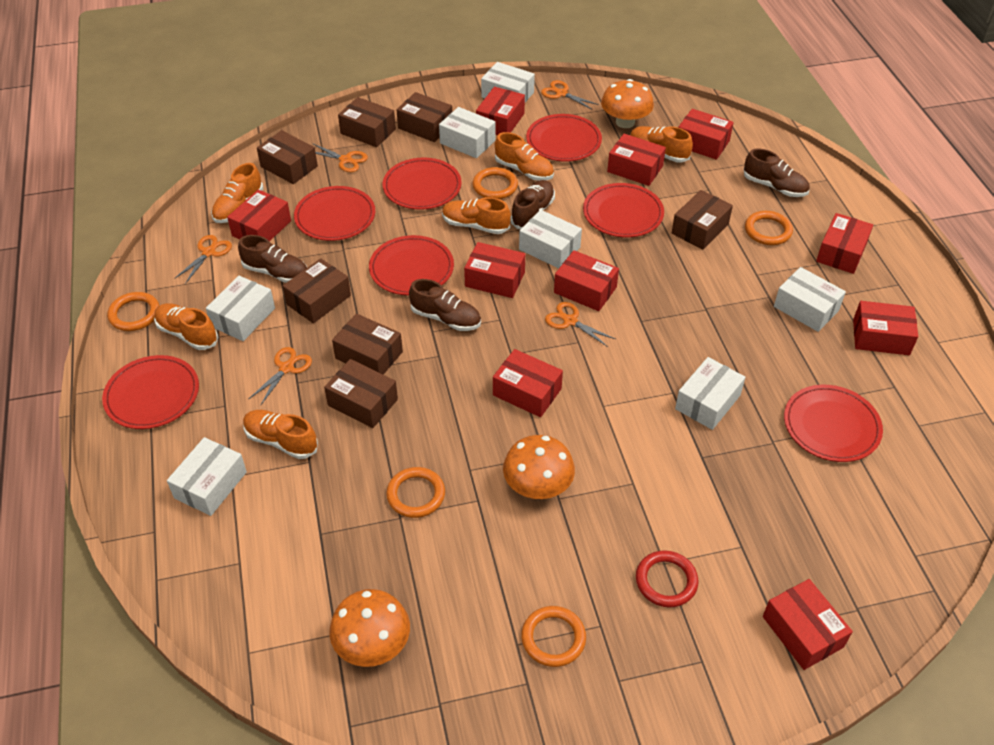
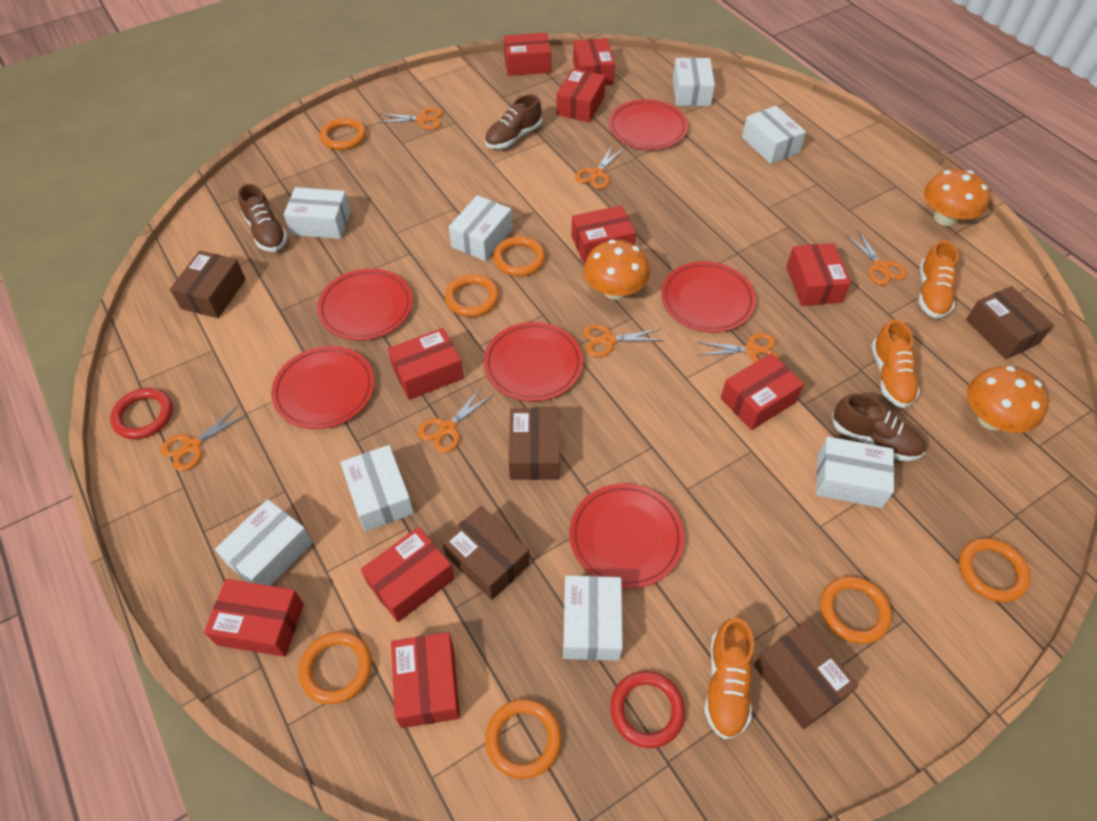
brown box: [257,130,318,184] [283,259,351,323] [324,359,398,428] [332,313,403,375] [338,97,396,147] [397,92,452,142] [672,190,733,249] = 7 -> [170,250,246,318] [442,506,530,600] [509,408,560,480] [754,623,858,729] [966,286,1054,359] = 5
brown shoe: [238,235,307,283] [409,279,481,331] [510,180,555,229] [744,149,810,197] = 4 -> [238,184,288,252] [485,94,542,149] [832,393,926,461] = 3
orange ring: [107,292,159,331] [386,467,445,518] [473,167,518,199] [521,606,586,667] [745,211,793,245] = 5 -> [299,631,372,704] [320,117,366,150] [445,274,499,317] [485,699,561,779] [493,236,545,276] [820,576,892,644] [959,538,1031,602] = 7
orange scissors: [174,235,232,284] [249,347,312,406] [312,143,368,172] [541,80,599,109] [545,302,615,347] = 5 -> [161,406,247,471] [378,108,443,129] [418,388,493,453] [575,146,624,189] [583,324,664,357] [697,333,779,362] [846,230,907,285] = 7
orange shoe: [154,303,218,350] [211,163,263,223] [243,410,318,459] [442,197,511,234] [495,132,554,181] [630,126,693,163] = 6 -> [704,618,754,740] [871,320,920,408] [919,240,959,318] = 3
red plate: [102,355,199,429] [294,186,375,241] [369,235,454,296] [383,157,462,210] [526,114,602,162] [583,183,664,237] [784,385,883,462] = 7 -> [271,346,375,429] [317,268,412,340] [483,322,583,401] [570,484,684,588] [609,99,688,150] [661,261,756,332] = 6
red ring: [636,550,698,607] = 1 -> [110,388,173,439] [610,671,685,748] = 2
white box: [167,437,247,516] [206,276,275,341] [439,107,495,158] [481,62,535,102] [519,210,582,268] [675,357,746,430] [774,267,846,332] = 7 -> [215,499,313,586] [284,187,351,239] [341,445,414,532] [449,195,512,261] [563,575,623,661] [673,58,715,106] [742,106,806,164] [816,437,894,508] = 8

